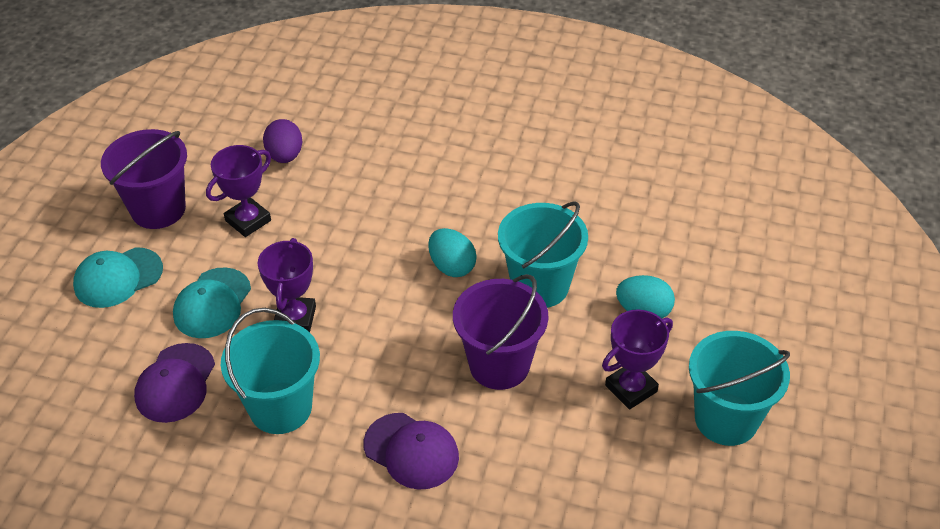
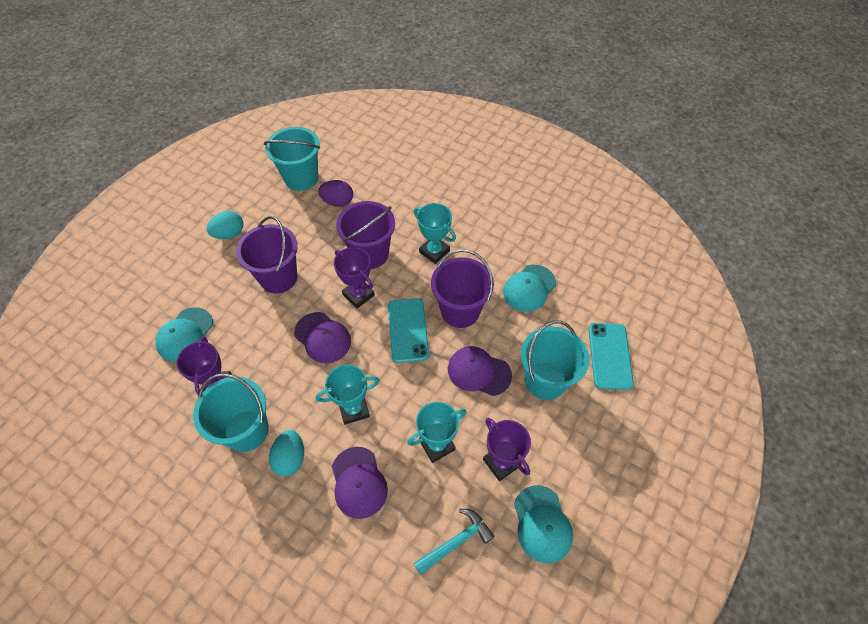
purple bucket: [101,129,187,229] [453,274,548,390] = 2 -> [236,216,298,293] [336,201,395,269] [431,249,494,328] = 3
purple cap: [134,343,215,423] [363,413,459,490] = 2 -> [294,312,351,363] [332,447,388,519] [448,346,512,396] = 3
turquoise cap: [73,247,163,308] [173,267,251,338] = 2 -> [155,307,213,362] [503,265,556,312] [514,485,573,563] = 3
turquoise hammer: none = 0 -> [414,509,495,575] = 1
turquoise phone: none = 0 -> [388,298,429,363] [589,323,634,390] = 2
turquoise trophy: none = 0 -> [316,365,380,425] [407,402,467,463] [414,203,456,264] = 3

